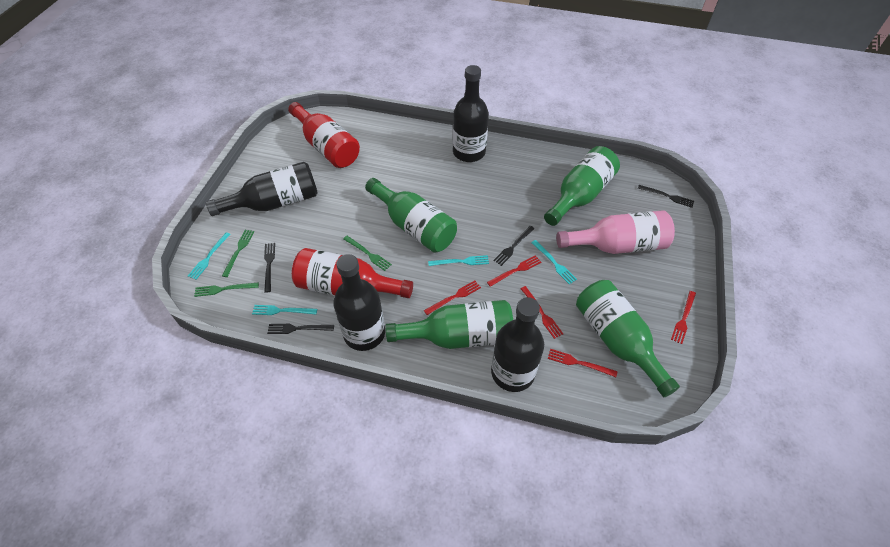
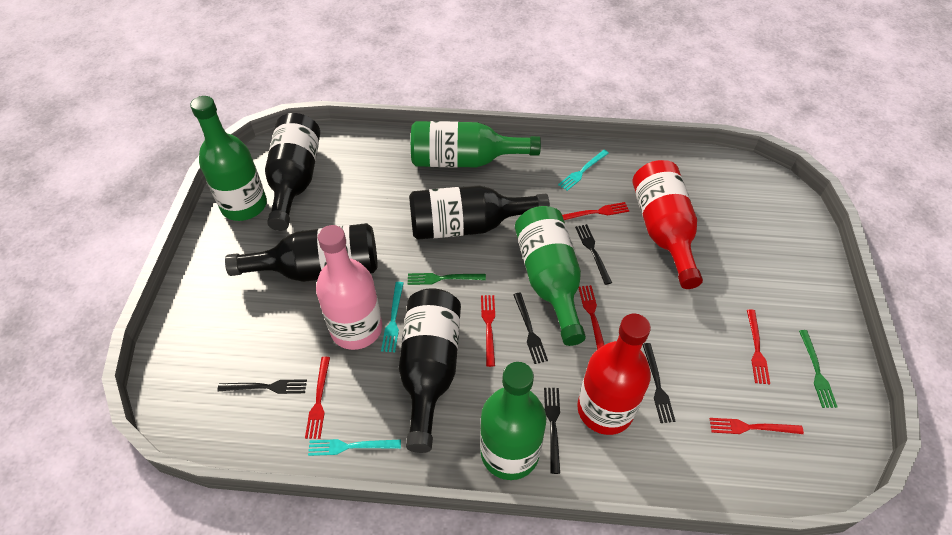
black fork: [264,243,275,293] [267,324,334,334] [493,226,535,266] [638,185,694,208] = 4 -> [217,379,307,394] [513,293,548,364] [544,388,560,474] [575,224,612,285] [643,343,676,423] = 5
green fork: [194,282,259,297] [222,230,254,277] [343,236,392,271] = 3 -> [408,273,486,285] [799,330,838,408] = 2
red fork: [424,281,481,315] [487,255,541,287] [521,286,563,339] [548,349,617,377] [671,291,696,344] = 5 -> [305,357,330,439] [481,295,495,367] [562,202,629,220] [579,285,604,350] [710,418,804,434] [747,309,770,384] = 6
turquoise fork: [188,232,231,280] [252,305,317,315] [428,255,489,266] [531,240,577,284] = 4 -> [308,439,401,456] [381,282,404,352] [558,150,609,191] = 3

